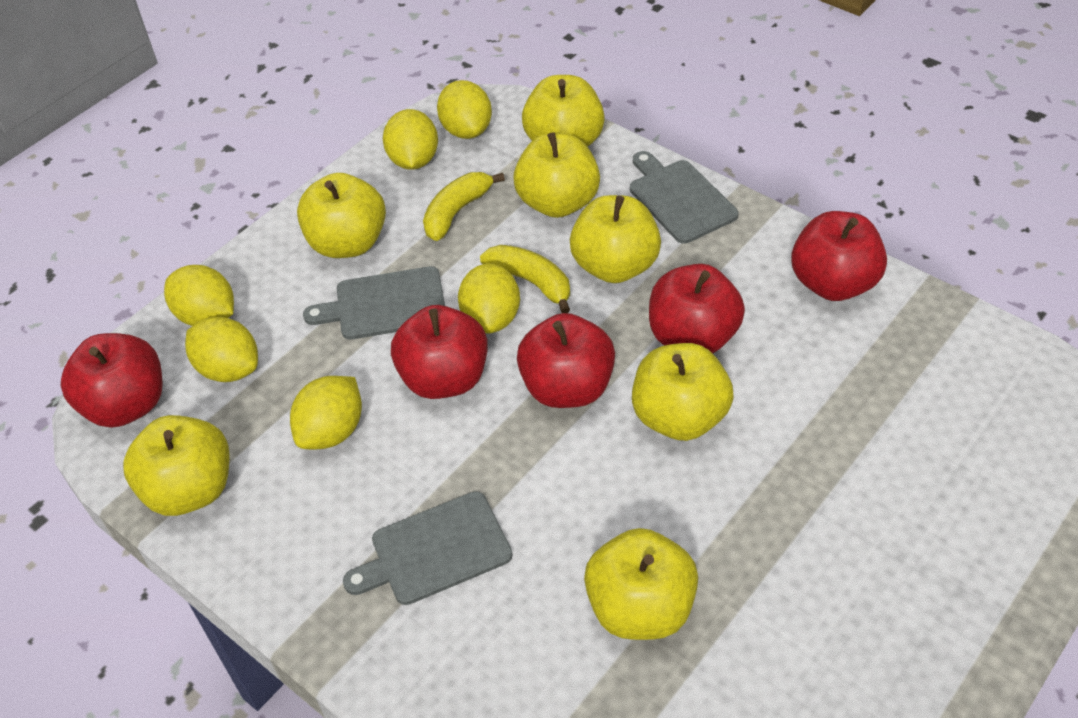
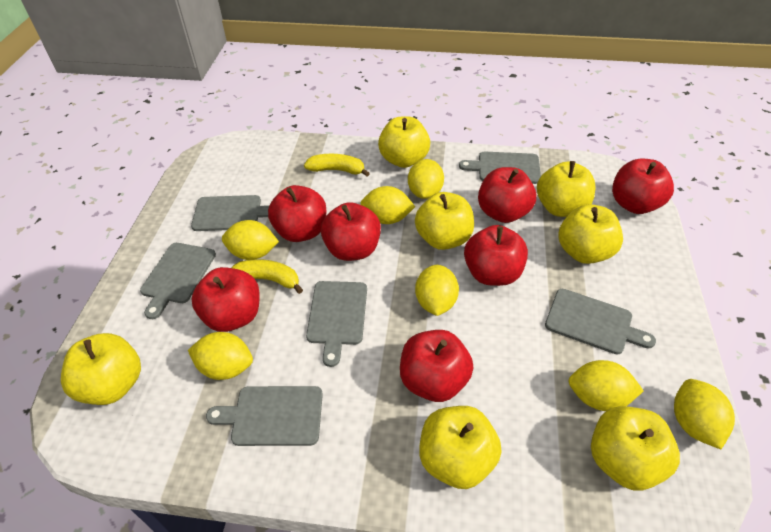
grey cutting board: [303,266,445,340] [343,491,513,605] [630,151,739,244] = 3 -> [140,243,216,319] [191,195,270,231] [206,386,323,446] [306,281,367,367] [459,152,541,184] [545,289,656,355] = 6
red apple: [60,333,163,428] [391,305,488,399] [517,313,615,408] [649,264,745,353] [791,211,887,301] = 5 -> [192,267,260,332] [268,185,326,242] [321,202,381,261] [400,330,474,402] [464,225,528,286] [478,167,536,223] [612,159,674,214] = 7
yellow lemon: [164,265,234,326] [185,317,258,382] [290,376,362,449] [383,109,438,170] [437,80,492,139] [458,263,520,333] = 6 -> [188,332,253,380] [222,220,279,260] [360,186,415,224] [408,159,444,199] [415,265,459,316] [568,360,644,411] [674,379,735,449] = 7

